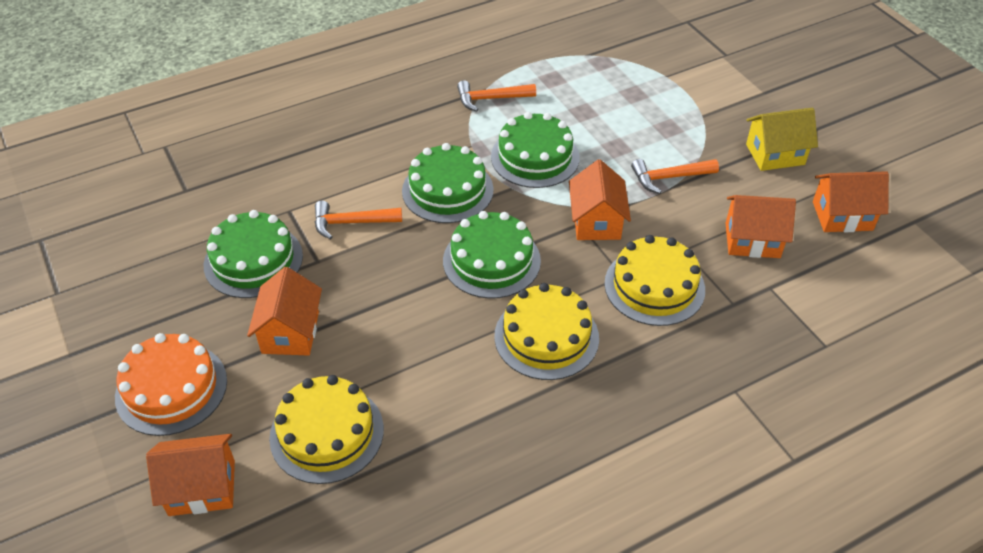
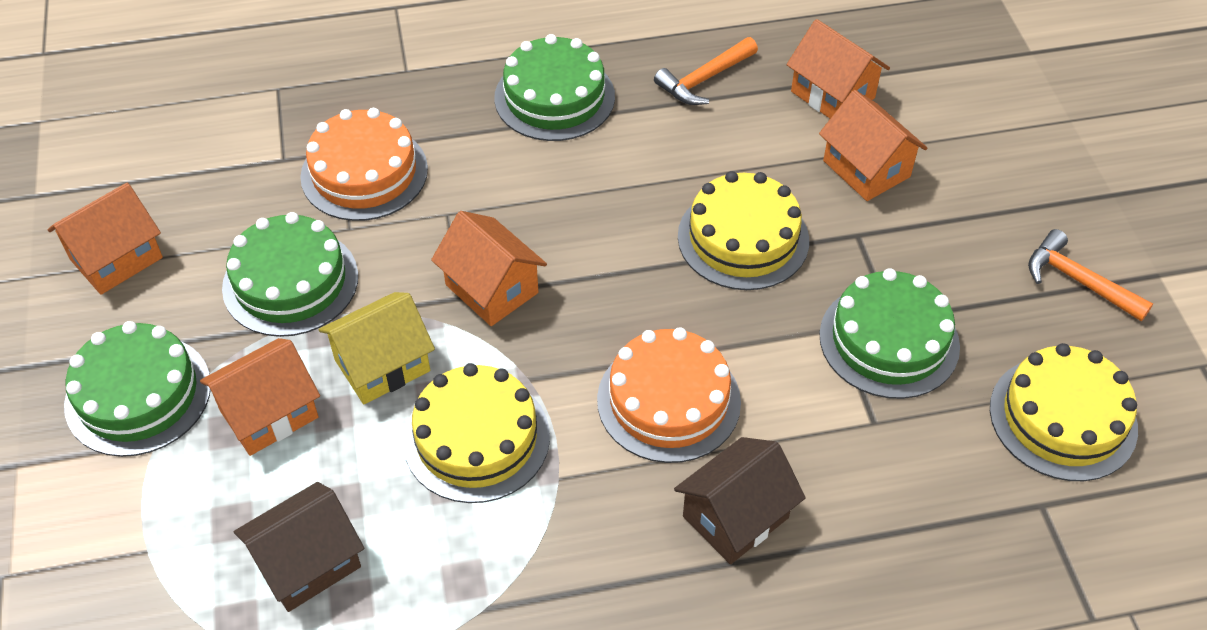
brown house: none = 0 -> [234,482,364,612] [674,437,806,564] = 2
orange cake: [115,333,227,436] = 1 -> [300,108,428,221] [597,327,741,463] = 2
orange hammer: [315,201,402,239] [457,80,536,112] [631,159,719,194] = 3 -> [654,37,758,105] [1028,229,1153,321] = 2

